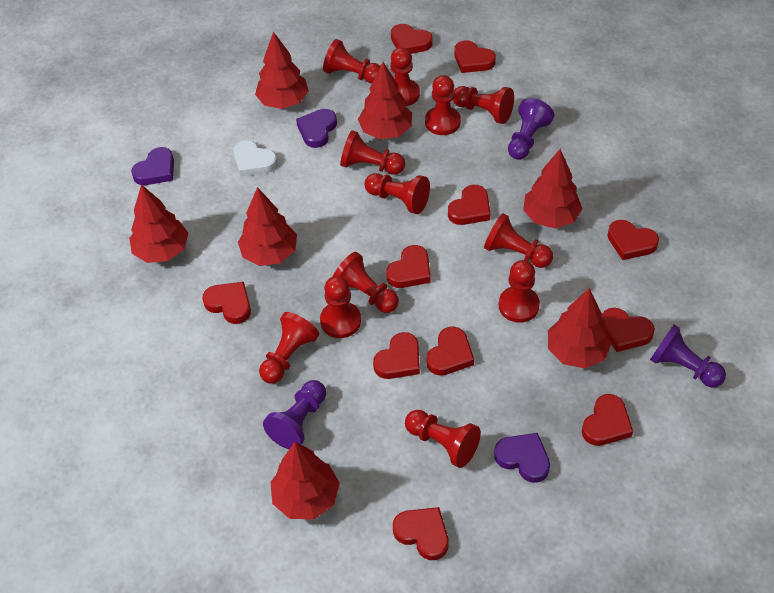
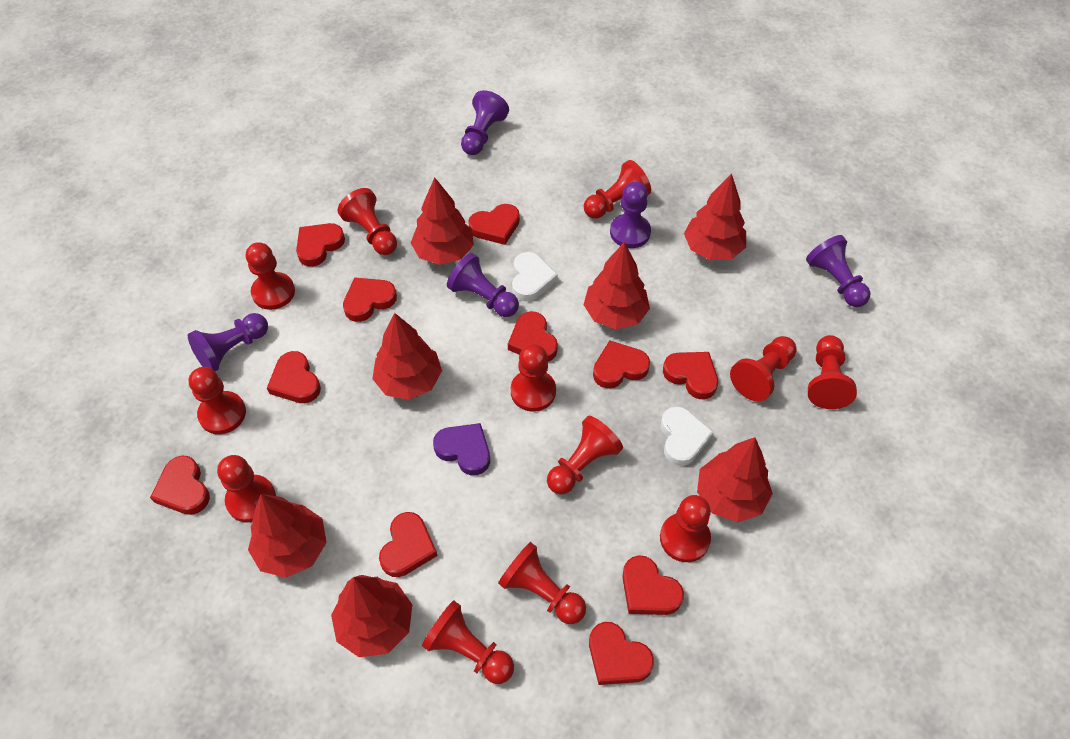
purple heart: [131,147,174,185] [296,109,337,148] [494,433,550,483] = 3 -> [433,423,490,476] = 1
purple pawn: [263,380,326,449] [508,98,554,160] [650,324,726,387] = 3 -> [188,313,268,371] [447,253,519,317] [461,90,509,155] [610,181,651,248] [806,235,871,307] = 5
white heart: [233,140,278,177] = 1 -> [512,252,558,301] [661,407,714,466] = 2

